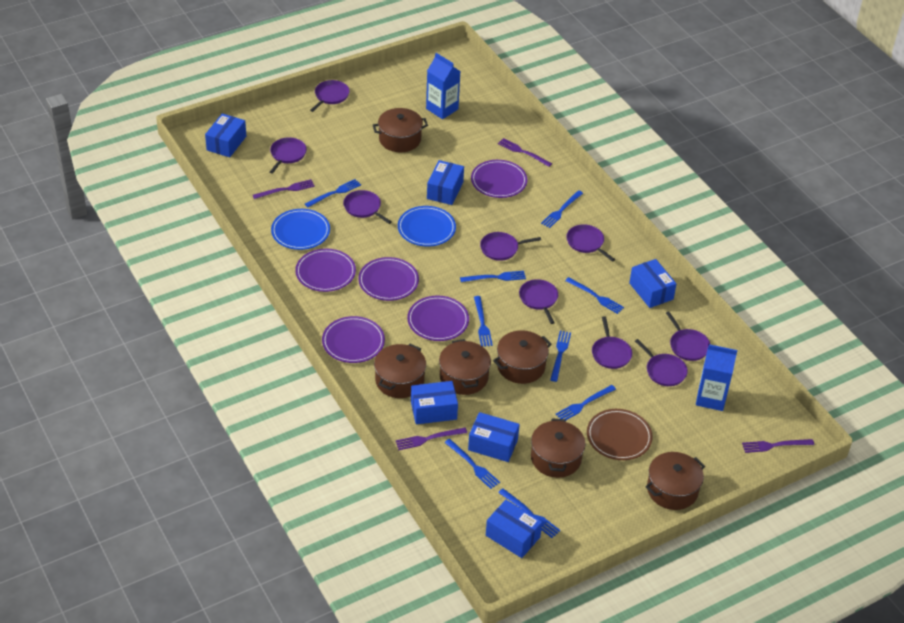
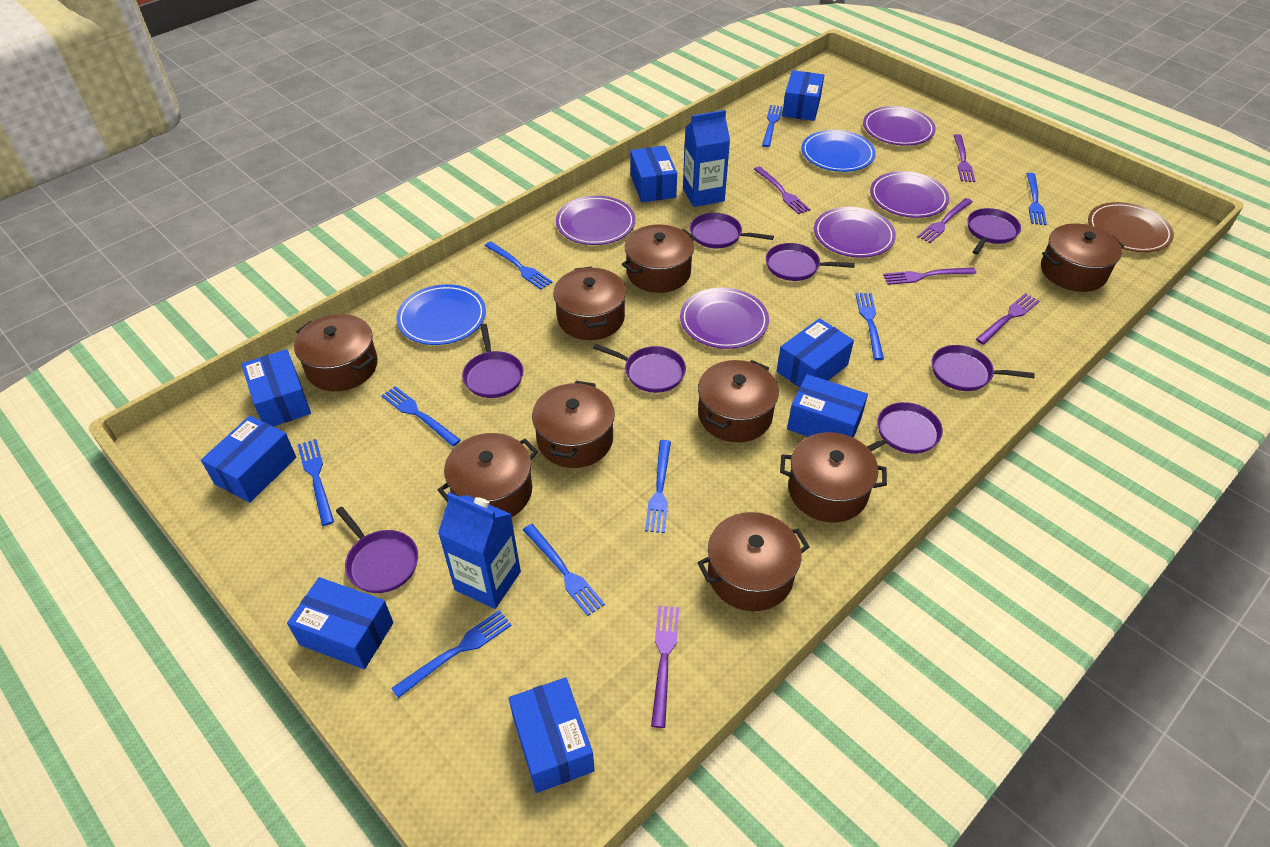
blue box: [205,113,246,157] [411,381,458,424] [427,160,464,205] [468,412,520,462] [486,500,542,558] [629,259,677,308] = 6 -> [201,416,296,503] [241,349,311,427] [287,577,393,669] [509,677,595,793] [630,146,677,202] [777,318,854,388] [782,70,824,121] [787,374,868,438] = 8
brown pot: [373,108,428,152] [374,344,426,398] [439,339,491,395] [493,330,552,384] [531,418,585,478] [645,452,705,510] = 6 -> [294,314,378,391] [438,433,538,517] [532,381,615,468] [553,266,626,340] [622,224,696,293] [697,512,810,611] [698,360,779,442] [780,432,887,522] [1041,223,1124,292] = 9
purple fork: [253,179,315,199] [395,428,467,450] [498,138,552,167] [742,439,814,453] = 4 -> [651,605,679,728] [754,166,810,214] [883,267,976,285] [917,198,973,243] [954,134,975,182] [976,293,1039,344] = 6
purple pan: [270,137,307,174] [310,80,350,112] [343,190,392,224] [480,232,541,261] [519,279,558,324] [566,224,615,262] [592,316,632,369] [635,339,688,386] [666,311,710,361] = 9 -> [336,507,418,593] [462,324,524,398] [593,344,686,393] [690,213,774,248] [766,243,855,281] [867,402,943,454] [932,345,1035,391] [967,208,1021,254] = 8

